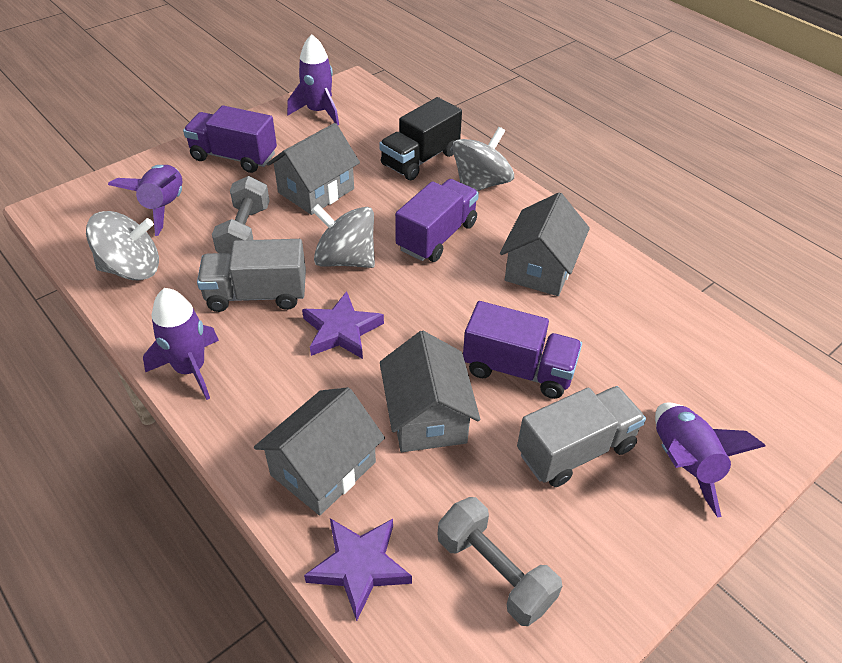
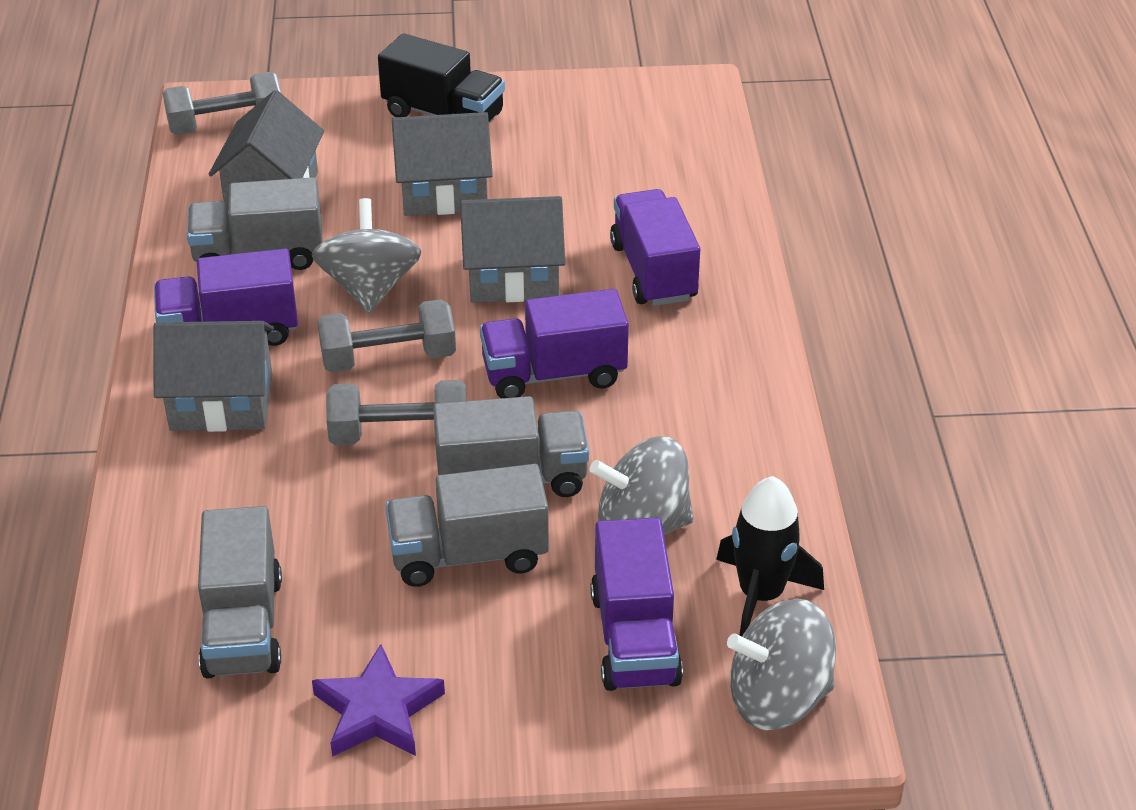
black rocket: none = 0 -> [716,476,824,636] = 1
grey dumbbell: [212,176,270,254] [438,497,562,626] = 2 -> [163,72,282,135] [317,299,456,373] [326,380,466,445] = 3
grey truck: [197,239,306,312] [517,386,646,487] = 2 -> [187,177,323,270] [198,506,282,678] [385,464,549,587] [433,396,589,497] = 4
purple rocket: [108,165,182,236] [143,288,219,400] [287,34,339,125] [655,402,766,518] = 4 -> none = 0
purple star: [302,291,384,359] [304,518,412,621] = 2 -> [312,644,445,757] = 1
purple truck: [183,105,277,173] [395,179,479,262] [463,301,582,399] = 3 -> [154,248,298,346] [480,289,629,398] [590,518,683,691] [610,189,700,306] = 4

